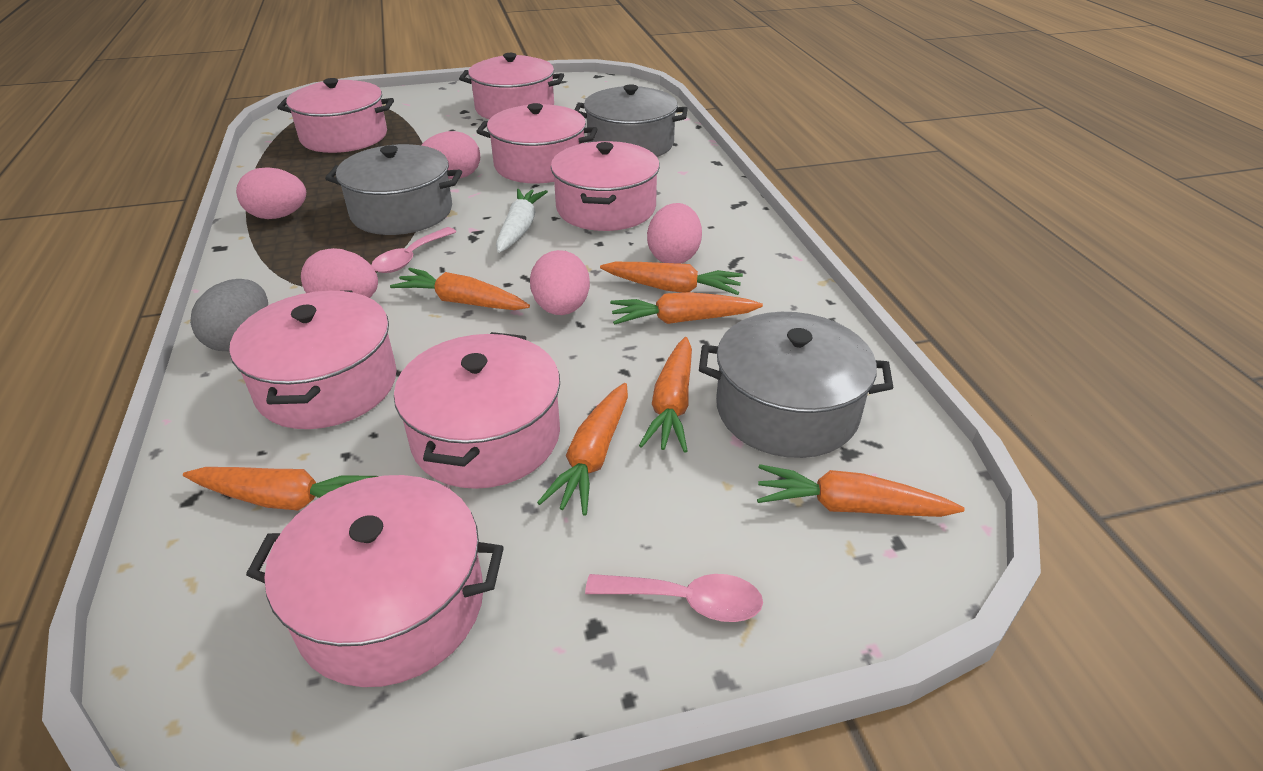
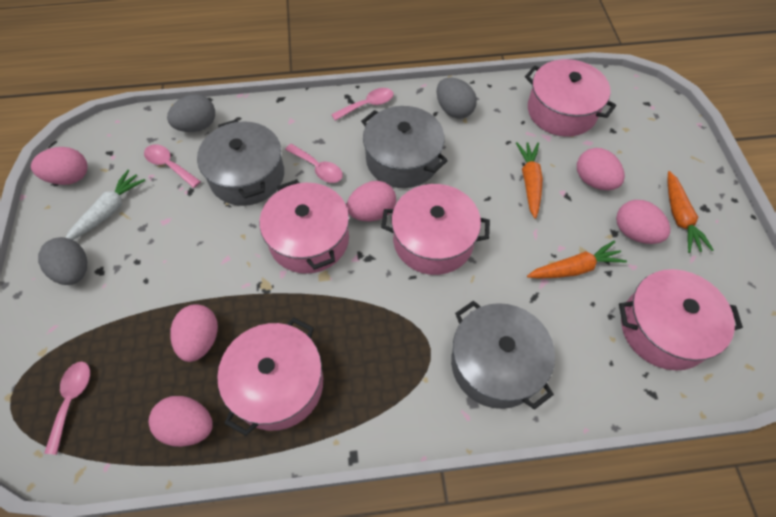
grey egg: [190,279,268,351] = 1 -> [38,237,87,285] [167,94,215,132] [436,77,477,119] = 3
orange carrot: [183,467,378,510] [390,268,530,310] [537,383,628,516] [600,262,743,295] [610,292,763,325] [639,337,692,453] [757,464,965,517] = 7 -> [516,142,543,219] [527,241,627,279] [667,171,714,253] = 3
pink egg: [236,168,306,219] [301,248,378,298] [421,131,480,179] [530,250,590,315] [647,203,702,264] = 5 -> [31,147,88,185] [149,396,213,447] [170,304,218,362] [347,181,396,221] [577,148,625,190] [616,200,670,244] = 6
pink pot: [229,290,397,429] [246,475,504,687] [277,78,394,153] [394,332,560,489] [459,53,564,119] [476,103,597,184] [551,141,660,231] = 7 -> [217,317,323,436] [259,179,349,274] [381,184,490,275] [525,59,616,137] [619,269,743,370] = 5
pink spoon: [371,227,456,273] [585,574,763,622] = 2 -> [44,362,90,455] [144,144,201,188] [285,144,343,183] [331,88,394,121] = 4

